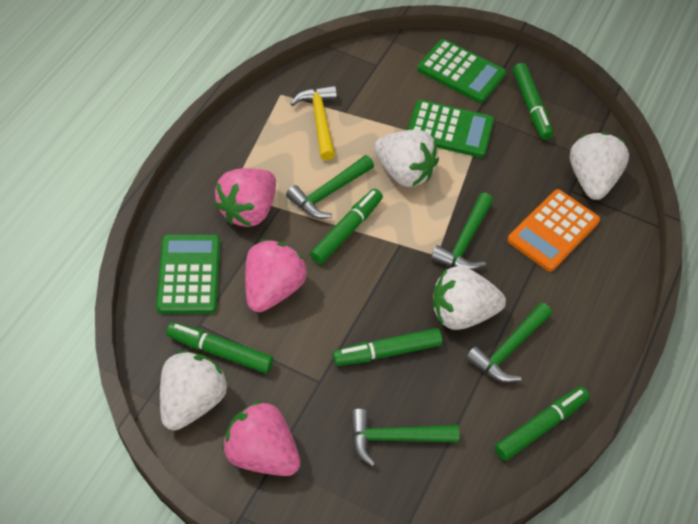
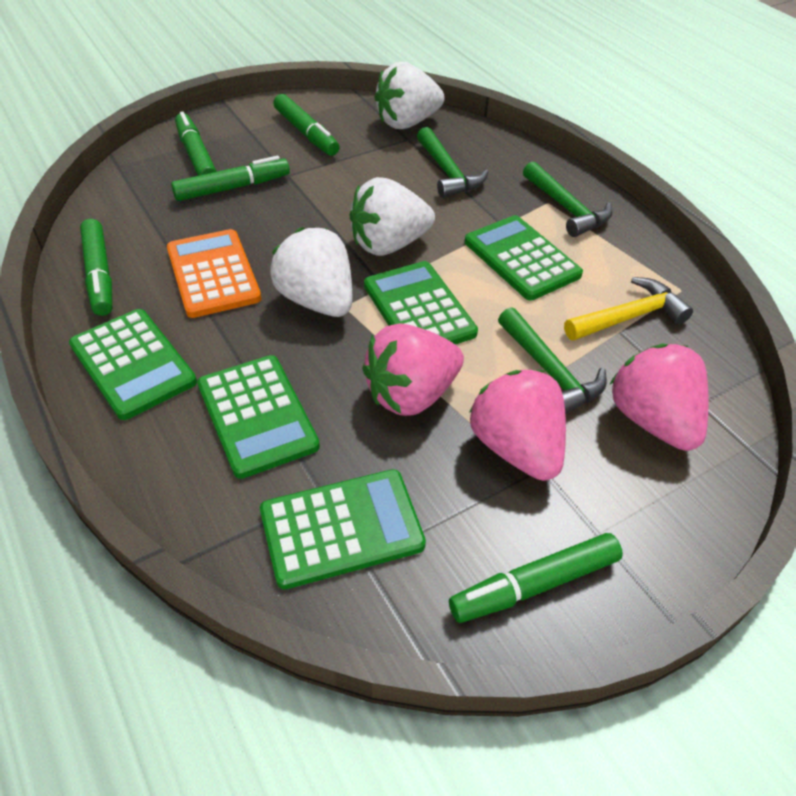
green calculator: [156,235,220,314] [407,100,494,158] [417,39,506,103] = 3 -> [69,309,197,420] [197,355,320,479] [260,469,426,589] [364,261,478,345] [465,215,583,301] = 5
green hammer: [286,155,374,219] [350,409,459,467] [431,193,493,270] [466,302,552,383] = 4 -> [417,127,488,198] [498,307,607,414] [523,161,613,237] = 3
white strawberry: [160,351,228,431] [374,129,439,187] [433,266,506,330] [570,132,629,200] = 4 -> [270,228,352,317] [350,177,435,256] [374,62,445,129] = 3

